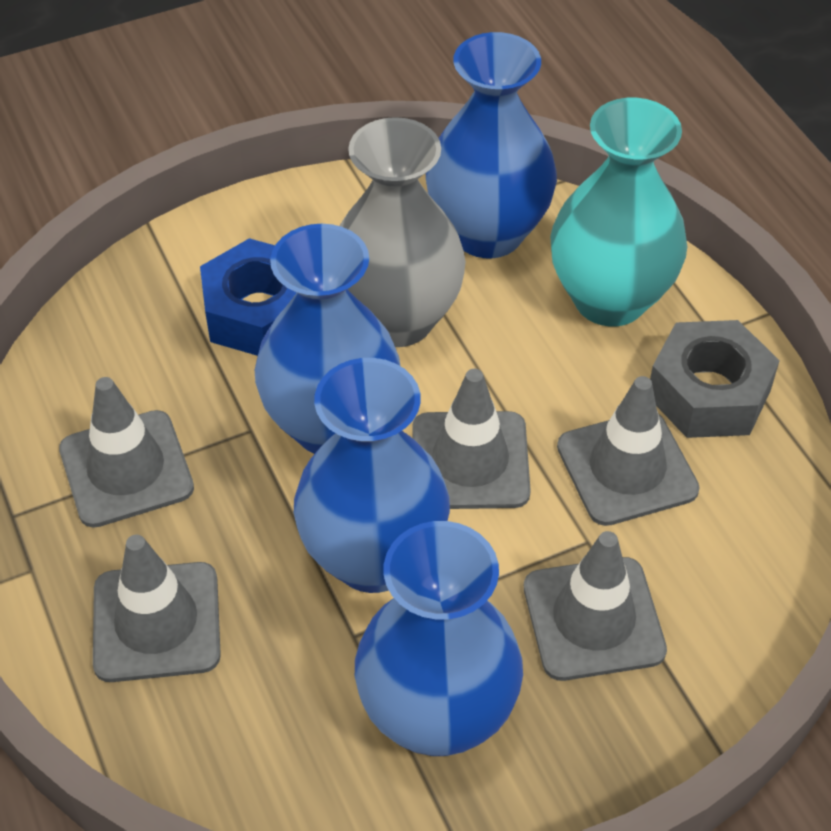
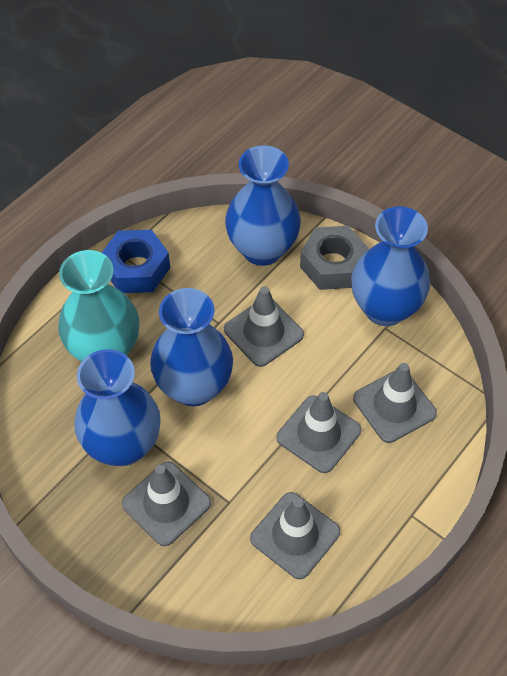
grey vase: [339,117,466,347] = 1 -> none = 0

